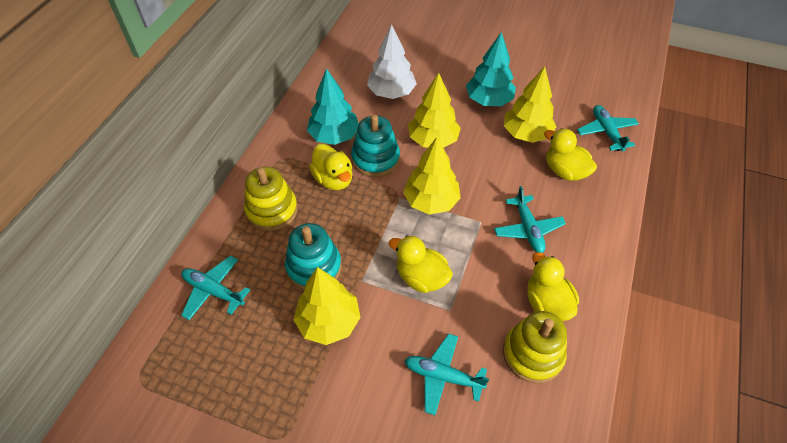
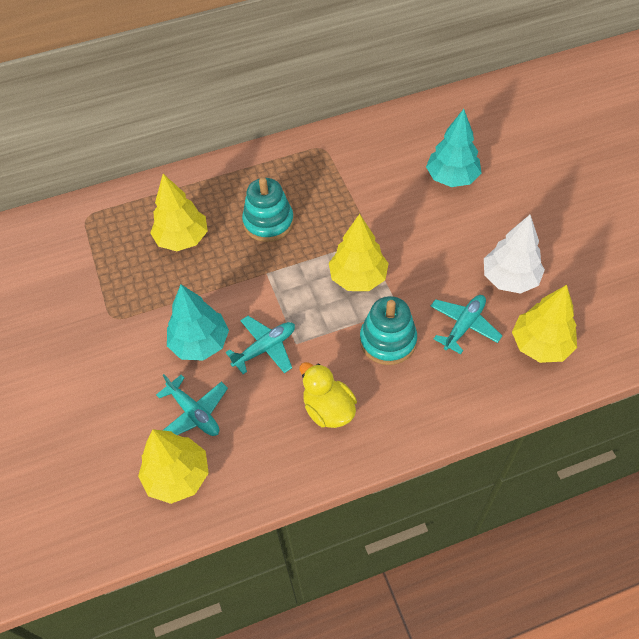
turquoise plane: [181,255,250,320] [404,334,489,415] [494,186,566,253] [577,105,639,151] = 4 -> [156,374,228,436] [225,316,295,374] [431,295,502,354] = 3
yellow duck: [309,144,353,190] [389,235,453,293] [527,252,579,321] [544,128,597,181] = 4 -> [300,362,357,428] = 1
yellow stacking toy: [244,166,298,231] [503,311,567,383] = 2 -> none = 0

